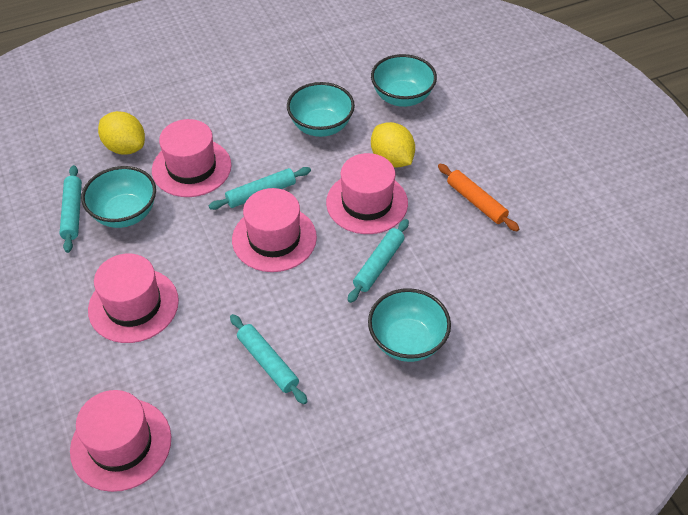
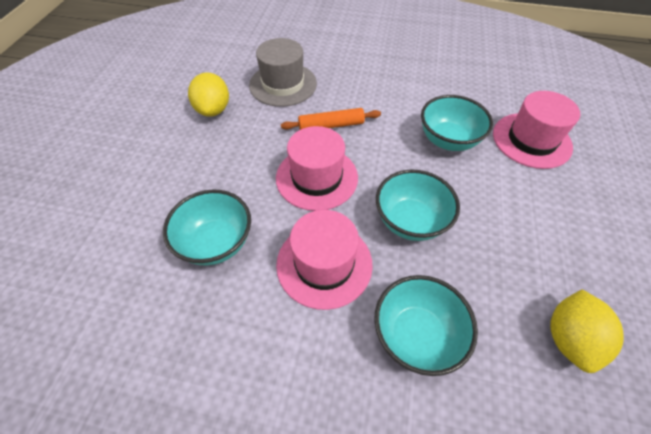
grey hat: none = 0 -> [249,38,317,107] = 1
pink hat: [70,390,171,492] [88,253,179,343] [152,119,231,197] [232,188,317,272] [326,153,408,234] = 5 -> [276,126,358,211] [276,210,373,310] [493,91,580,169] = 3
turquoise rolling pin: [60,165,82,253] [209,167,311,210] [230,314,308,404] [348,219,409,303] = 4 -> none = 0

